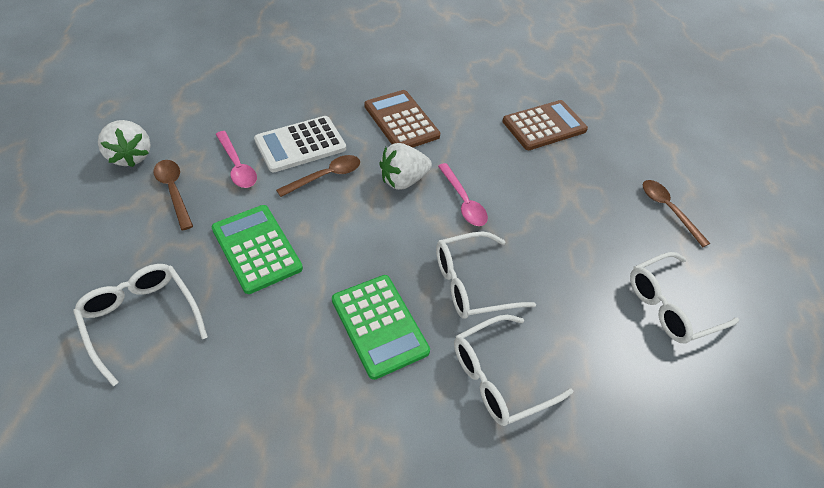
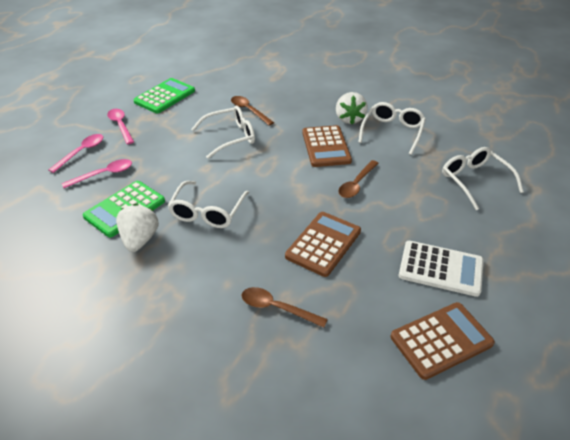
brown calculator: [365,90,440,148] [502,100,588,150] = 2 -> [285,212,361,277] [302,125,352,167] [391,302,495,380] = 3
pink spoon: [216,131,257,188] [438,163,488,226] = 2 -> [48,134,103,173] [62,159,132,188] [107,109,134,144] = 3

